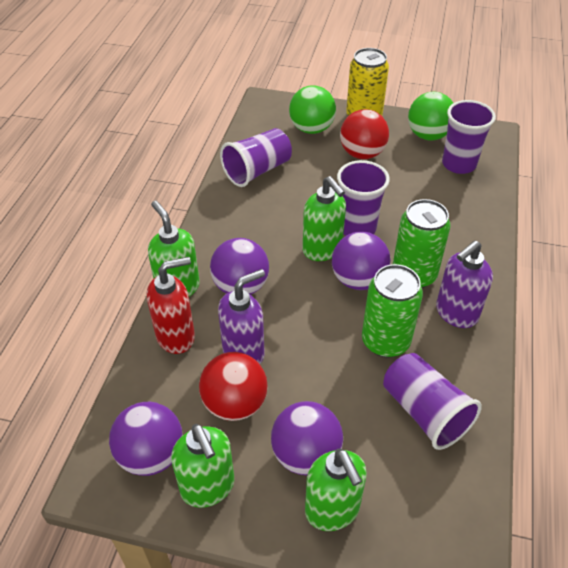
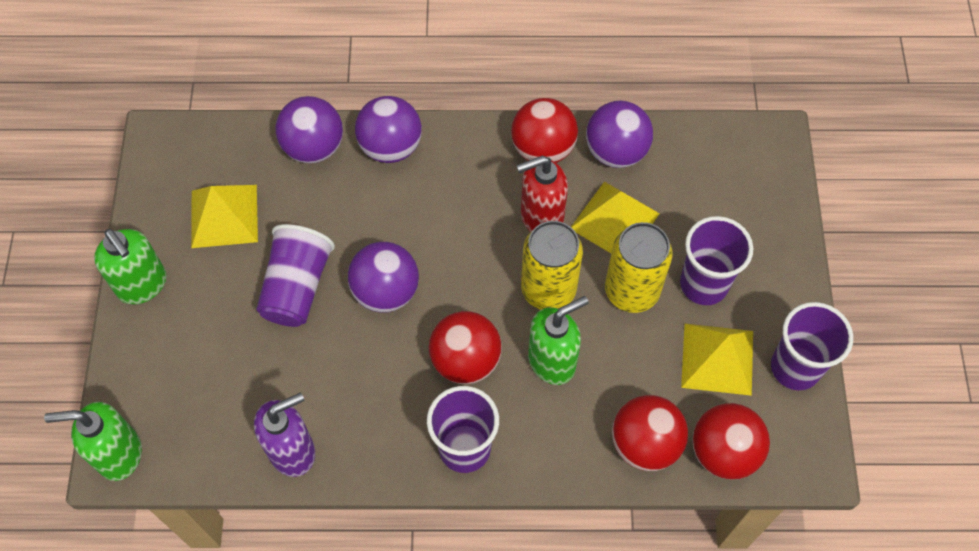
green ball: [289,85,336,134] [408,92,453,141] = 2 -> none = 0
green can: [362,264,423,358] [393,199,451,288] = 2 -> none = 0
green soap dispenser: [148,201,200,297] [171,424,234,508] [303,176,346,261] [305,448,367,531] = 4 -> [44,402,142,481] [94,229,167,304] [528,296,589,385] = 3
purple soap dispenser: [218,269,265,364] [436,241,493,328] = 2 -> [254,392,315,477] = 1
red ball: [199,352,267,421] [340,109,389,159] = 2 -> [429,311,502,384] [511,98,578,163] [612,395,688,471] [692,403,770,480] = 4
yellow can: [346,48,389,116] = 1 -> [521,221,583,310] [605,222,672,313] = 2
yellow pyramid: none = 0 -> [191,185,258,248] [571,182,660,253] [681,324,753,396] = 3

